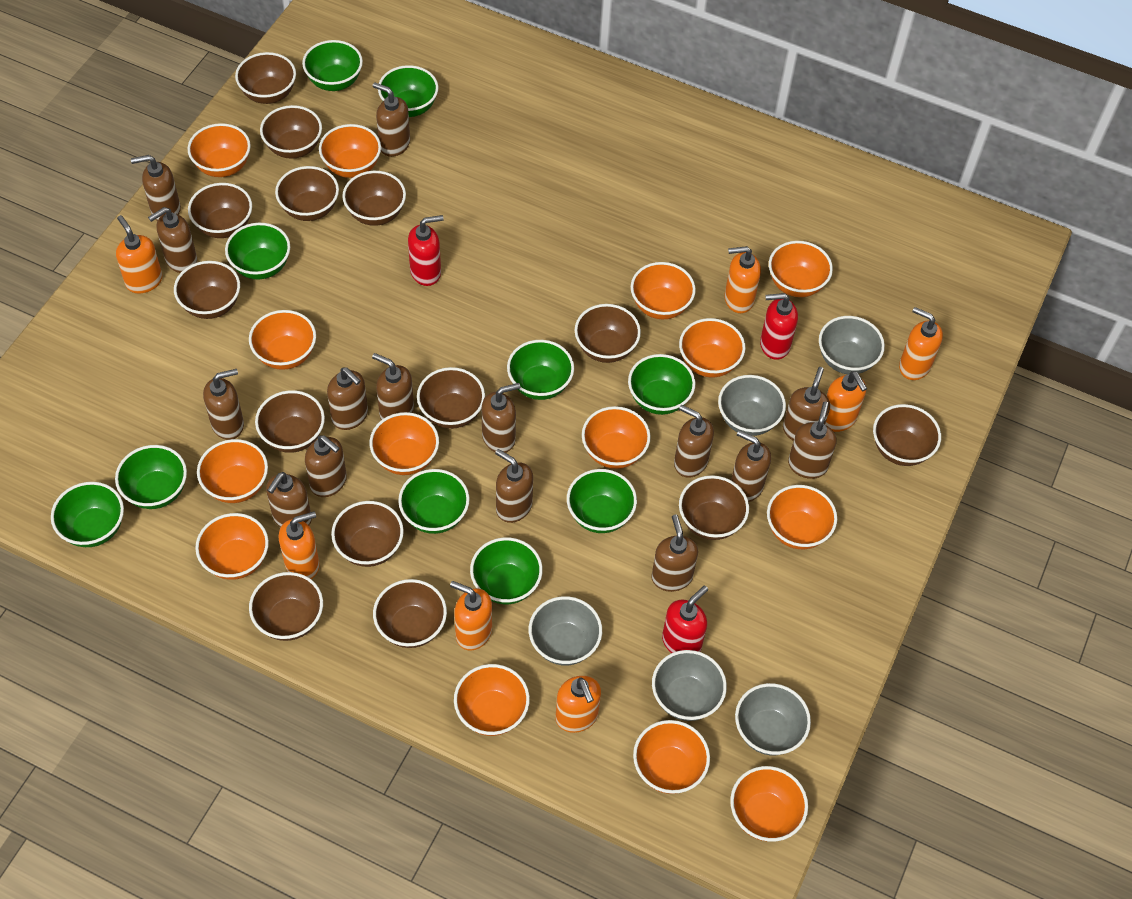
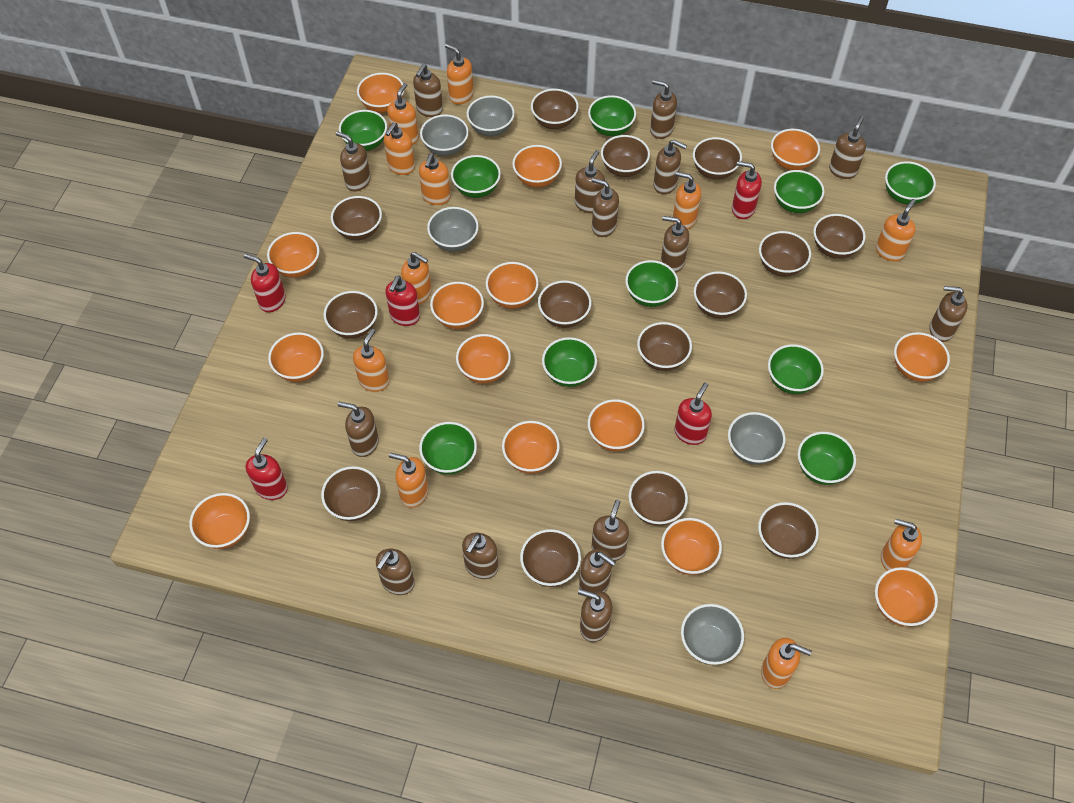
orange soap dispenser: [116,215,162,293] [279,511,320,579] [450,581,492,651] [556,676,601,733] [724,246,761,313] [825,371,867,432] [899,307,943,380] = 7 -> [353,329,389,392] [384,123,415,175] [387,83,419,145] [389,453,428,508] [401,252,432,305] [419,153,451,205] [445,44,473,104] [673,172,701,229] [761,638,812,689] [876,199,916,261] [881,519,922,571] = 11
red soap dispenser: [408,215,444,286] [662,586,708,653] [760,293,798,360] = 3 -> [244,254,286,312] [246,438,288,500] [386,276,420,326] [674,383,712,445] [732,161,762,219] = 5

